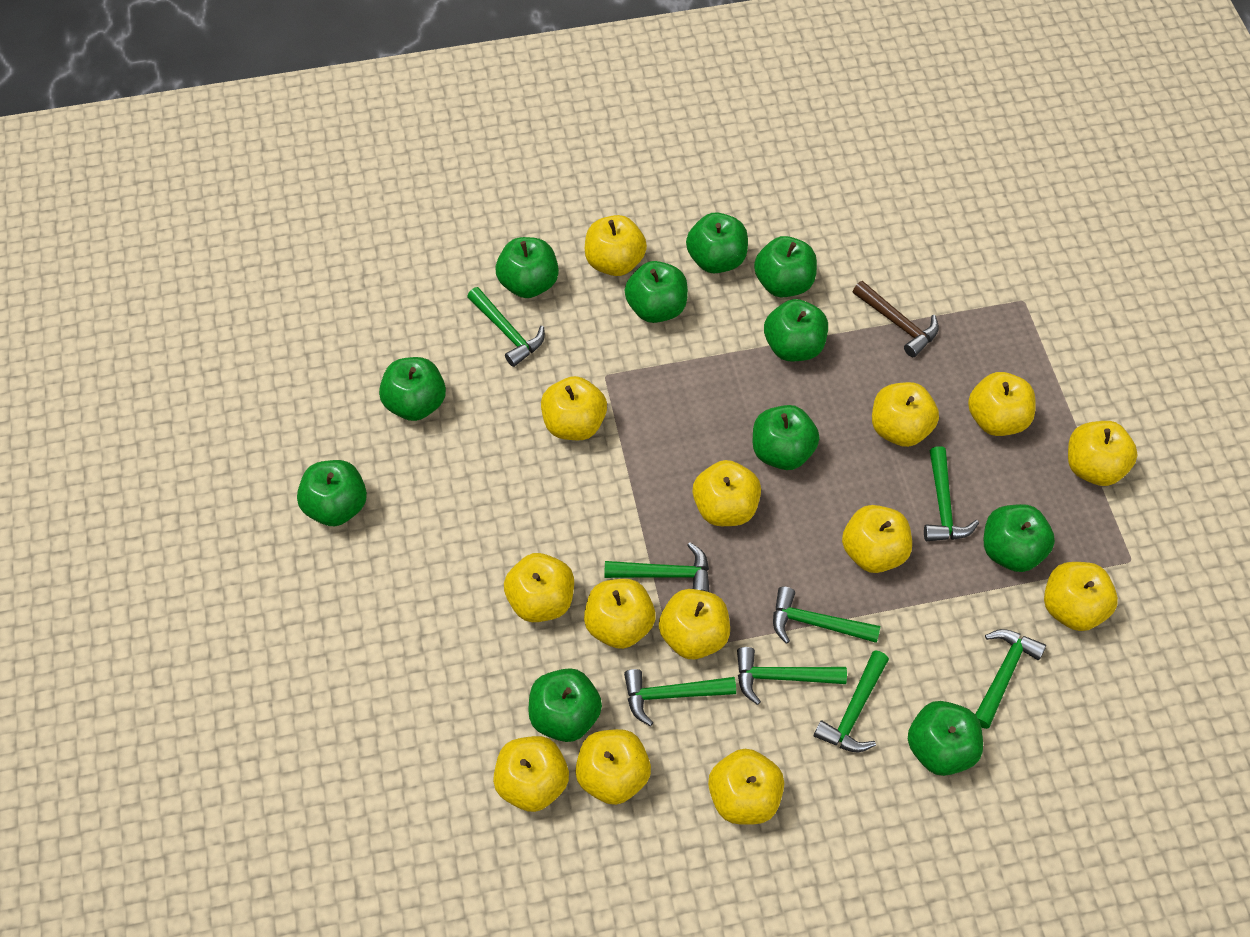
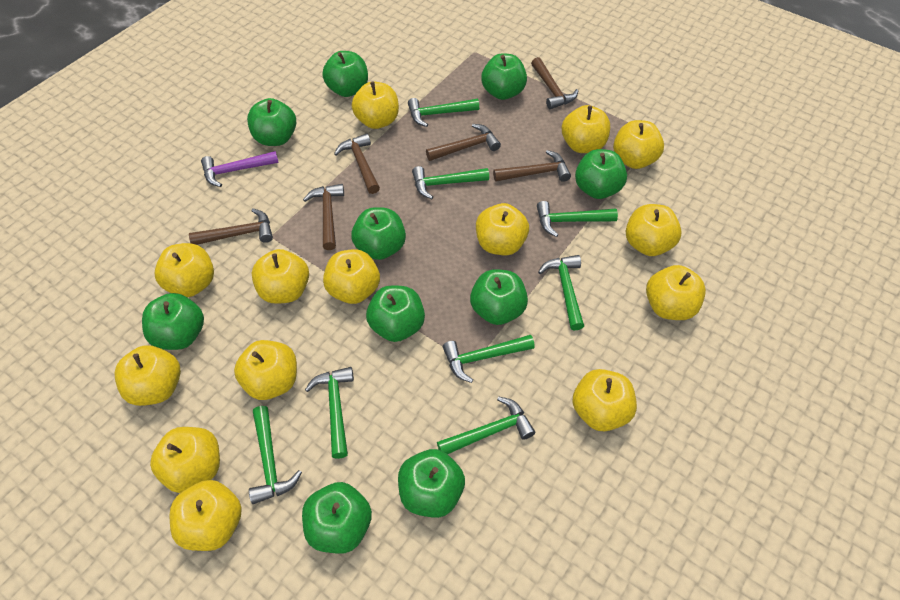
brown hammer: [853,281,939,357] = 1 -> [189,209,273,245] [303,184,344,250] [334,133,380,194] [426,124,501,161] [493,150,571,182] [531,57,578,109] = 6
green apple: [297,460,367,526] [379,357,446,421] [496,237,559,298] [528,668,602,742] [625,261,688,323] [686,212,748,273] [753,405,820,470] [754,236,817,297] [764,299,828,361] [908,701,983,776] [984,504,1055,572] = 11 -> [142,293,204,350] [247,98,296,146] [302,482,372,554] [322,51,368,97] [351,207,406,260] [366,285,425,342] [398,449,465,518] [470,269,528,325] [481,53,527,100] [575,149,627,199] = 10
purple hammer: none = 0 -> [201,151,279,187] = 1

